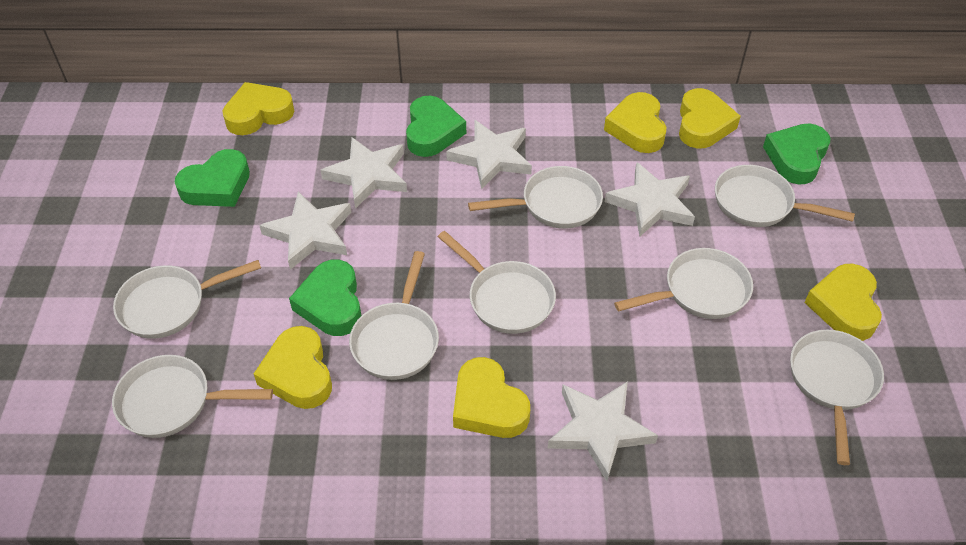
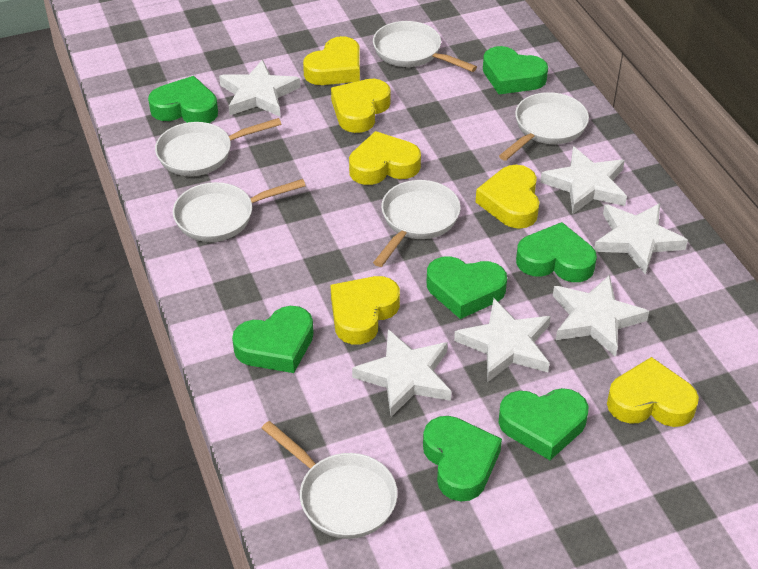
green heart: [175,149,250,207] [289,260,362,336] [406,96,466,157] [763,123,830,184] = 4 -> [148,76,218,123] [232,306,314,373] [423,416,502,501] [427,256,507,319] [483,46,548,94] [499,388,588,460] [516,222,597,282] = 7
white pan: [112,355,273,438] [113,260,261,339] [349,251,439,380] [438,231,556,334] [468,166,603,229] [614,248,753,319] [715,165,855,227] [790,330,884,465] = 8 -> [155,118,281,176] [173,179,306,242] [261,421,398,539] [373,21,477,72] [373,180,461,267] [499,92,589,161] = 6
white star: [259,191,351,270] [321,137,407,209] [446,120,532,190] [548,381,658,481] [605,162,695,237] = 5 -> [219,59,300,117] [352,329,452,417] [454,298,551,382] [540,146,627,214] [553,275,649,357] [594,203,688,275] = 6

